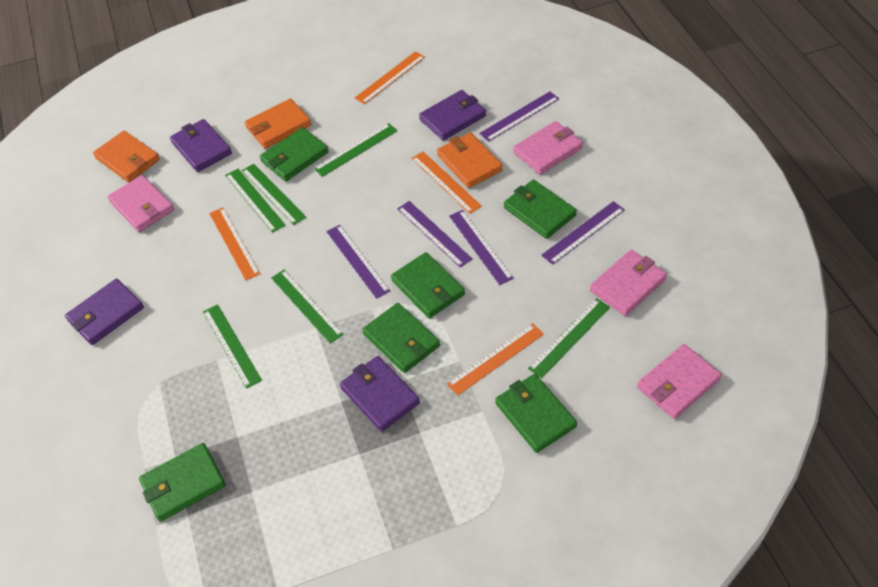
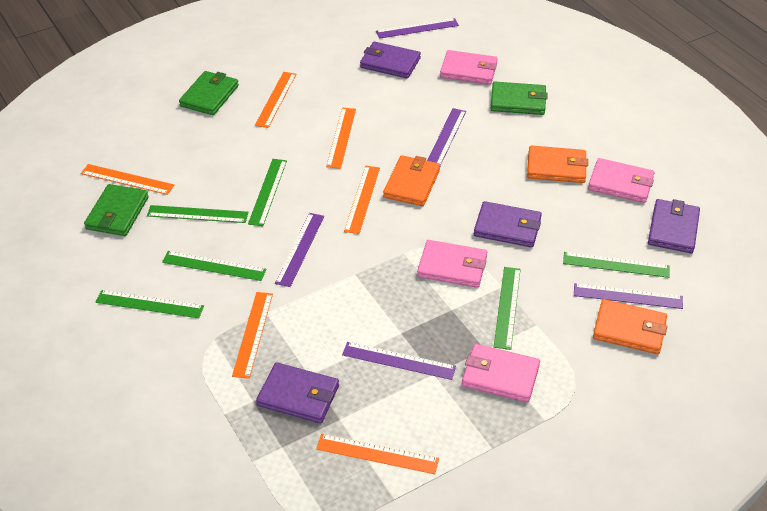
green wallet: [139,443,225,522] [260,127,329,181] [362,303,440,373] [391,252,465,318] [495,374,577,453] [504,179,577,239] = 6 -> [84,184,149,236] [179,71,239,115] [491,81,548,115] = 3
orange ruler: [209,207,260,280] [355,51,425,104] [411,152,482,214] [447,323,544,396] = 4 -> [81,164,174,195] [232,292,273,379] [255,72,296,128] [316,434,439,474] [326,108,356,169] [344,166,380,234] = 6

